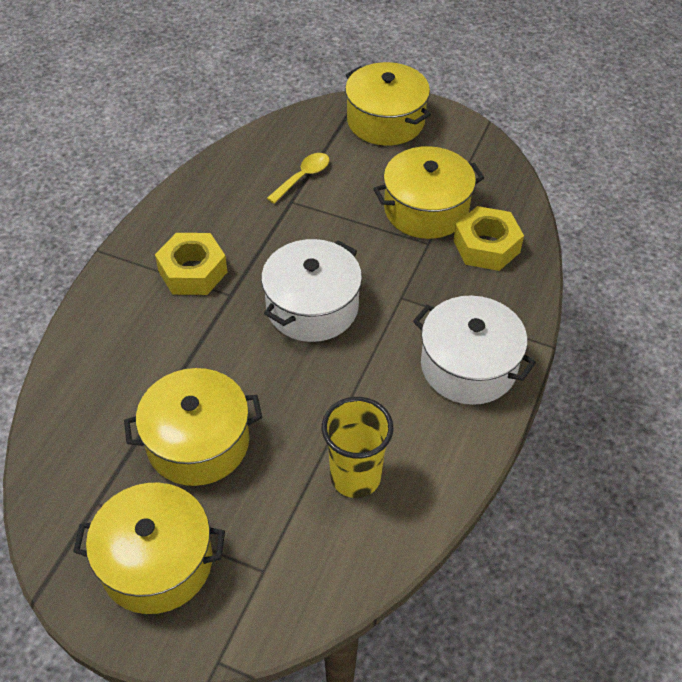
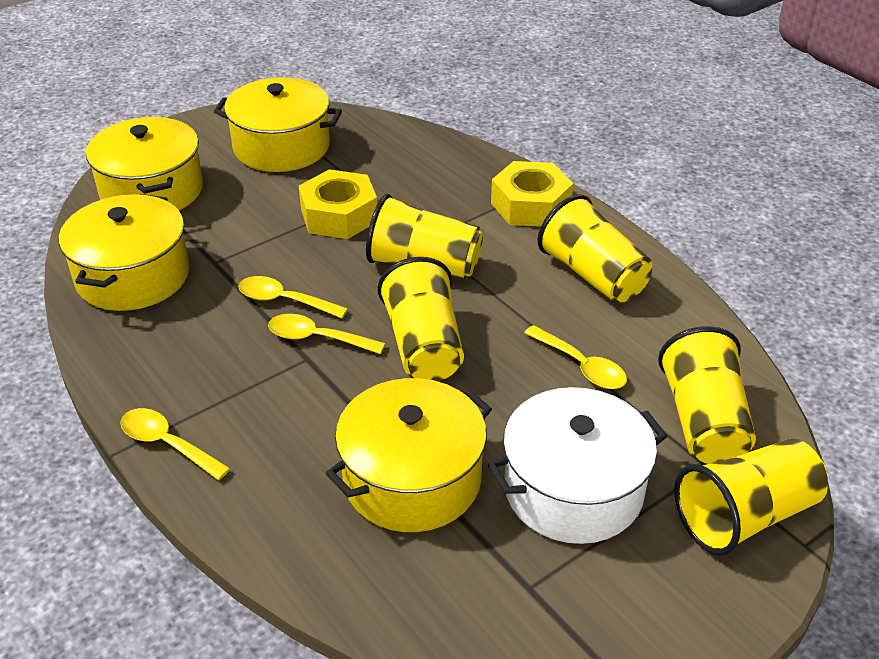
white pot: [261,239,362,342] [413,295,536,405] = 2 -> [488,387,667,544] = 1
yellow cup: [322,397,393,498] = 1 -> [366,194,483,280] [378,257,464,381] [538,195,652,303] [658,326,756,464] [674,438,828,555] = 5
yellow spoon: [267,153,330,204] = 1 -> [120,408,231,480] [238,276,348,318] [268,314,385,354] [524,325,627,389] = 4

